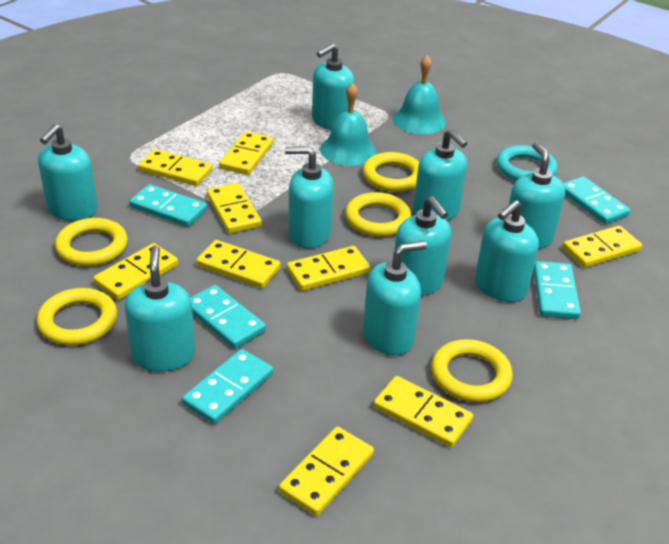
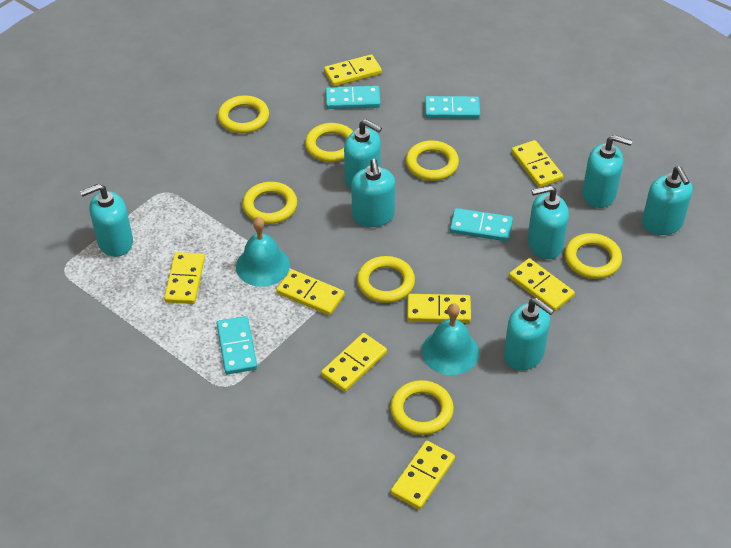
turquoise domino: [129,184,207,227] [182,349,273,424] [190,285,266,349] [533,261,581,319] [563,176,631,224] = 5 -> [217,316,257,375] [326,86,381,109] [425,96,480,119] [450,208,513,241] = 4
turquoise ring: [497,145,558,181] = 1 -> none = 0
turquoise soap dispenser: [38,124,98,221] [125,245,195,372] [285,146,334,248] [312,44,354,130] [363,241,427,355] [394,196,452,296] [413,129,467,221] [475,200,539,302] [509,142,565,249] = 9 -> [80,184,133,257] [344,119,382,189] [351,159,395,227] [504,298,554,370] [527,185,569,259] [582,135,632,208] [642,166,693,235] = 7
yellow domino: [93,243,178,300] [138,149,213,186] [196,240,281,288] [207,183,262,233] [219,131,274,175] [279,427,374,516] [287,246,371,291] [373,376,473,448] [563,226,642,268] = 9 -> [164,252,205,304] [276,270,345,315] [321,333,387,392] [324,54,382,86] [391,441,455,510] [407,294,471,323] [509,258,575,311] [511,140,563,188] = 8
yellow ring: [37,288,117,345] [55,218,128,266] [345,192,411,237] [363,152,419,192] [431,339,513,402] = 5 -> [218,95,269,133] [242,182,297,224] [305,123,354,162] [357,256,415,303] [390,380,454,435] [406,140,459,181] [565,233,622,279] = 7

